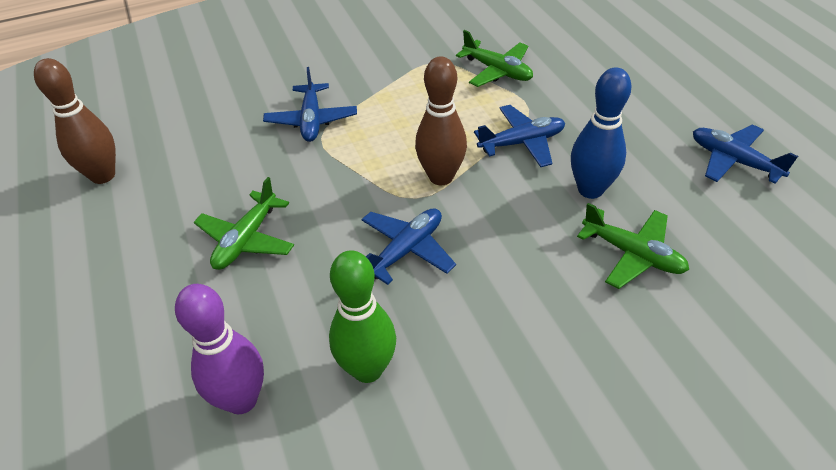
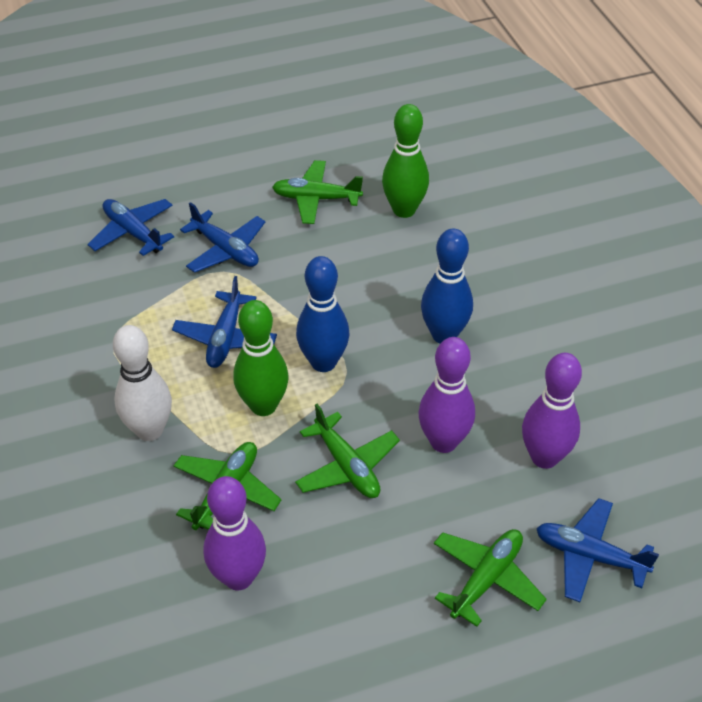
blue bowling pin: [571,67,631,199] = 1 -> [296,256,350,372] [421,229,473,343] = 2
brown bowling pin: [34,58,116,184] [415,56,467,185] = 2 -> none = 0
green bowling pin: [329,250,396,383] = 1 -> [233,300,289,416] [382,104,429,218] = 2
green plane: [194,177,294,270] [456,30,533,87] [577,203,689,289] = 3 -> [174,442,281,530] [272,160,363,224] [295,404,400,498] [434,529,547,627] = 4
purple bowling pin: [175,284,264,414] = 1 -> [203,476,266,590] [419,337,475,453] [522,353,582,469] = 3
white bowling pin: none = 0 -> [113,325,172,441] = 1

